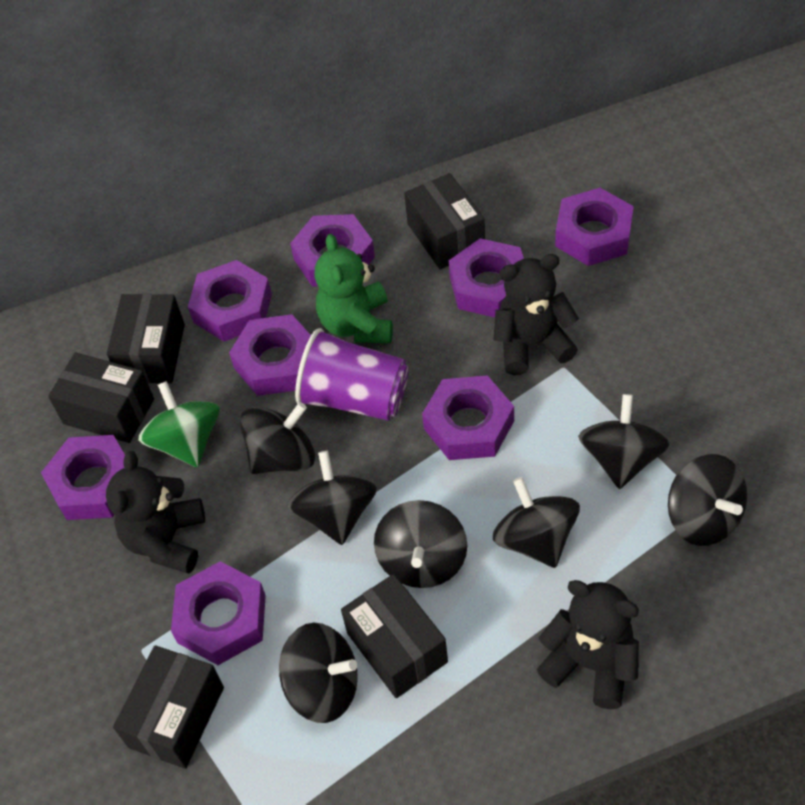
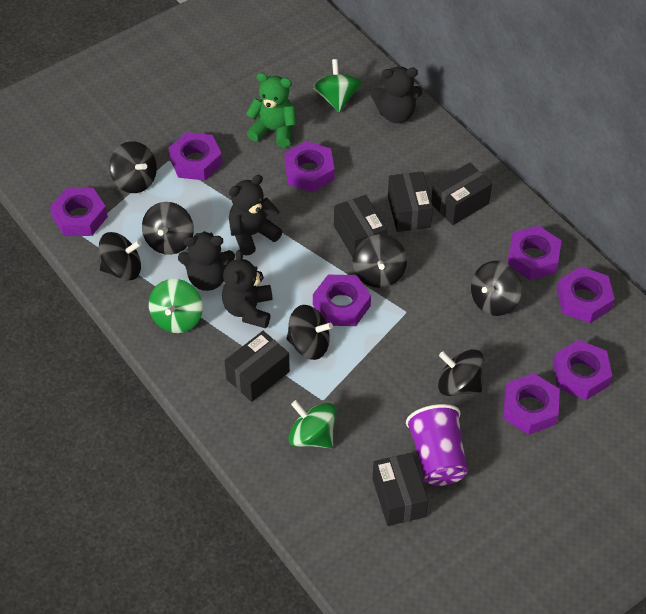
black teddy bear: [106,451,205,574] [493,254,579,375] [537,580,639,709] = 3 -> [178,231,235,291] [222,249,273,328] [228,175,283,256] [371,66,422,123] = 4
green spinning top: [138,381,220,467] = 1 -> [149,279,203,333] [288,400,337,448] [312,59,361,112] = 3

